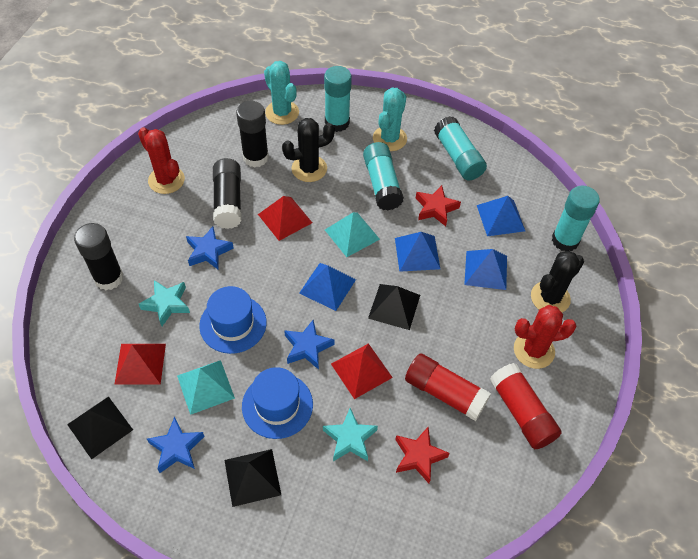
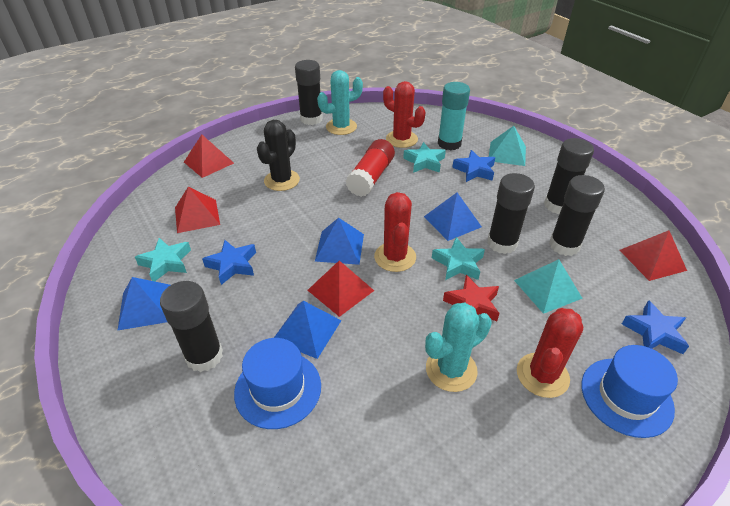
black cactus: [282,118,335,182] [531,251,584,313] = 2 -> [257,120,300,191] = 1
black glue stick: [74,223,124,290] [213,158,242,229] [236,101,269,167] = 3 -> [160,281,223,372] [295,60,323,125] [487,173,535,254] [544,138,594,214] [549,175,605,256] = 5
black pyramid: [67,396,133,459] [224,449,281,507] [368,284,420,330] = 3 -> none = 0
red cactus: [138,127,185,194] [514,305,576,369] = 2 -> [374,192,416,272] [383,81,425,148] [517,308,583,398] = 3
red glue stick: [405,353,491,421] [490,363,562,449] = 2 -> [346,139,395,197] = 1
red pyramid: [115,344,166,384] [258,196,312,241] [331,343,393,399] = 3 -> [175,186,220,233] [184,134,234,178] [308,260,374,317] [620,230,687,281] = 4
red star: [395,427,450,483] [416,185,461,226] = 2 -> [443,275,500,321] = 1
turquoise glue stick: [324,66,352,132] [363,142,404,210] [434,116,487,180] [552,186,600,251] = 4 -> [438,82,470,150] = 1
turquoise star: [139,280,190,326] [323,408,378,461] = 2 -> [135,238,191,281] [403,142,446,173] [432,237,485,280] = 3

